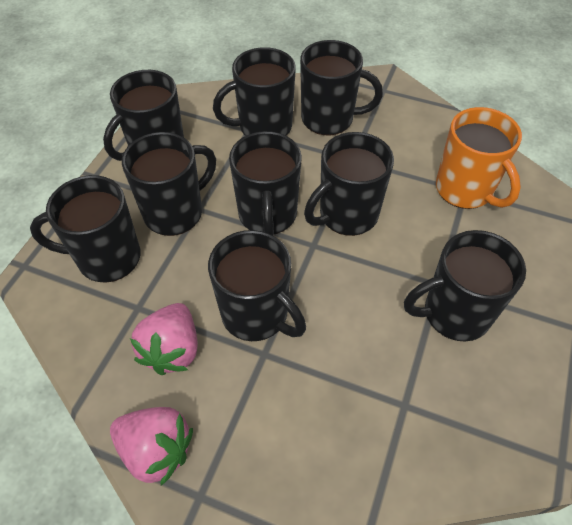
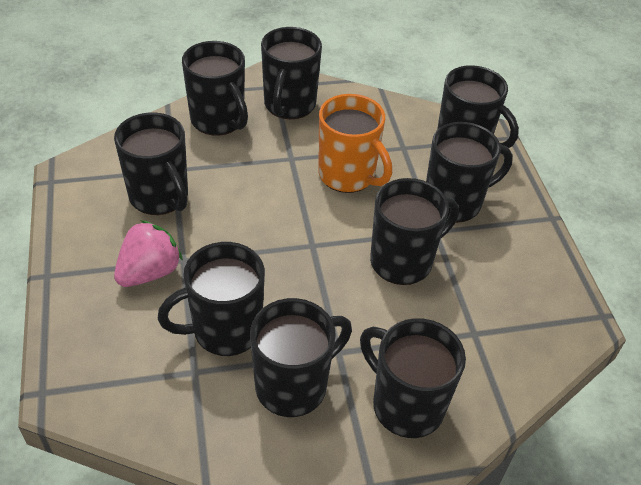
pink strawberry: [110,407,193,486] [130,303,198,375] = 2 -> [114,220,183,287] = 1

